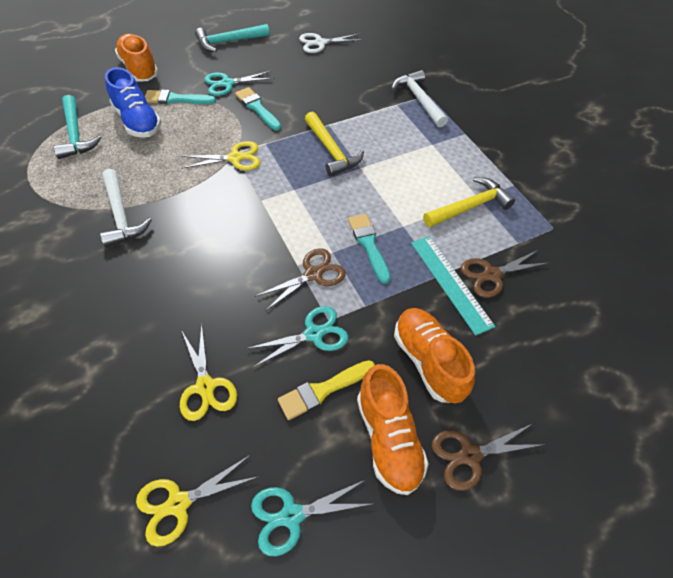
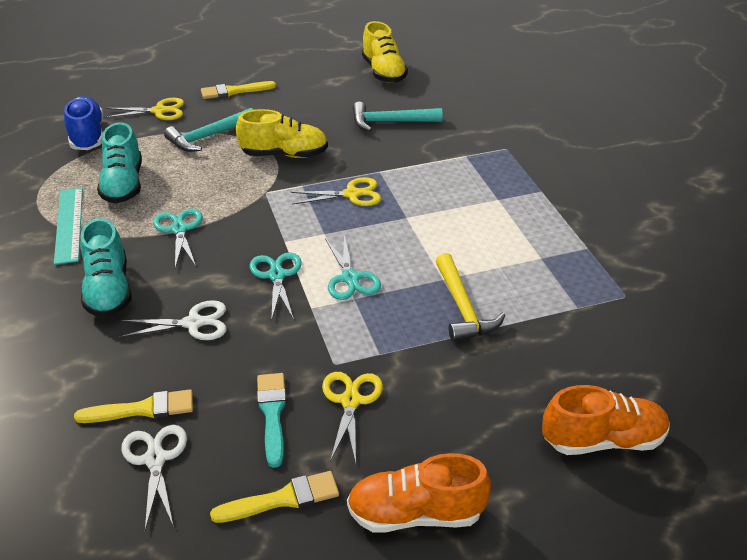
brown scissors: [255,248,346,311] [432,424,542,491] [461,250,548,298] = 3 -> none = 0
orange shoe: [115,33,158,81] [357,364,429,495] [394,308,475,403] = 3 -> [347,453,491,533] [542,385,670,455] = 2
turquoise brush: [145,89,216,104] [235,87,281,130] [348,214,391,284] = 3 -> [257,373,287,468] = 1
turquoise shoe: none = 0 -> [80,218,132,318] [97,122,142,204] = 2
white hammer: [100,169,152,248] [391,70,448,127] = 2 -> none = 0
white scissors: [299,33,363,53] = 1 -> [119,300,226,340] [121,425,187,530] = 2
yellow brush: [278,360,375,420] = 1 -> [74,389,193,423] [201,81,276,99] [210,471,339,523] = 3
yellow hammer: [305,112,364,177] [423,177,515,227] = 2 -> [436,253,506,342] = 1
yellow shoe: none = 0 -> [236,109,328,158] [362,21,408,83] = 2

